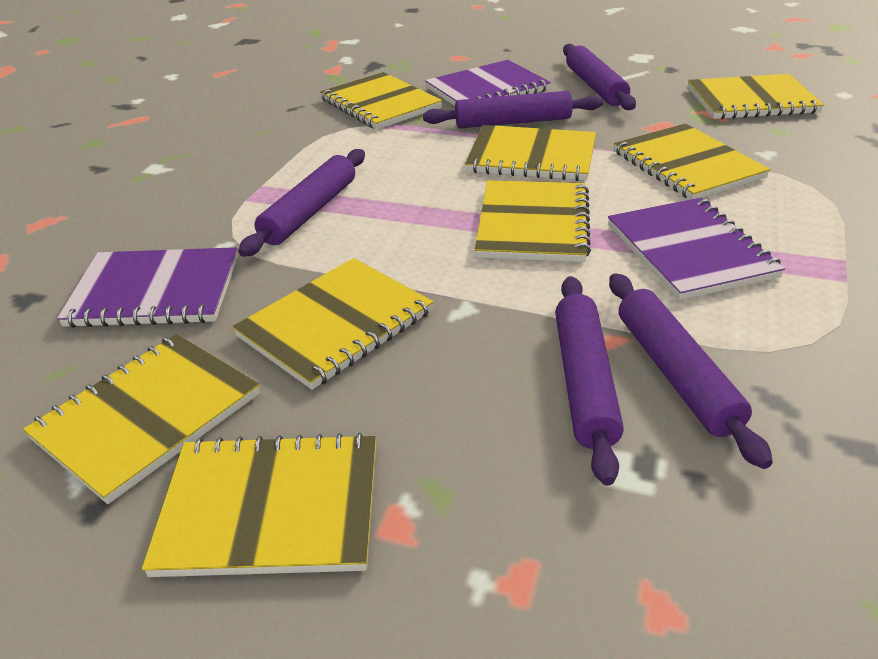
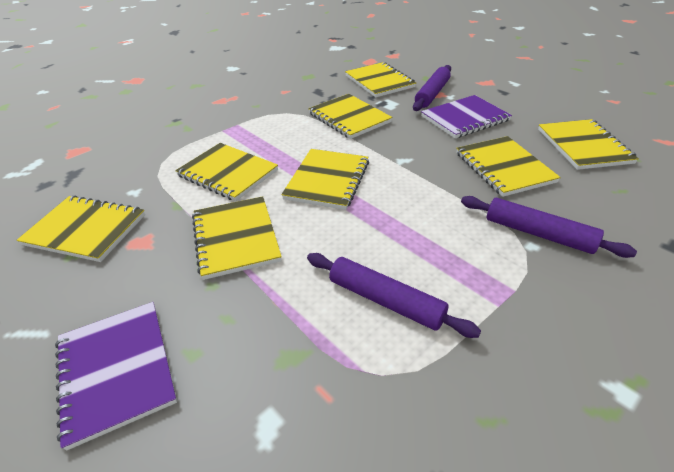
purple notebook: [57,247,238,328] [425,60,551,106] [608,197,785,300] = 3 -> [55,302,177,451] [421,95,512,138] = 2
purple rolling pin: [238,149,365,257] [423,91,603,128] [555,276,624,486] [563,44,636,110] [609,273,773,469] = 5 -> [307,253,481,338] [413,65,451,111] [461,196,637,258] = 3

